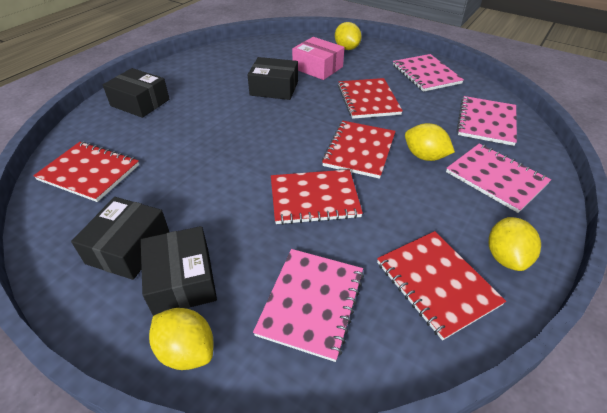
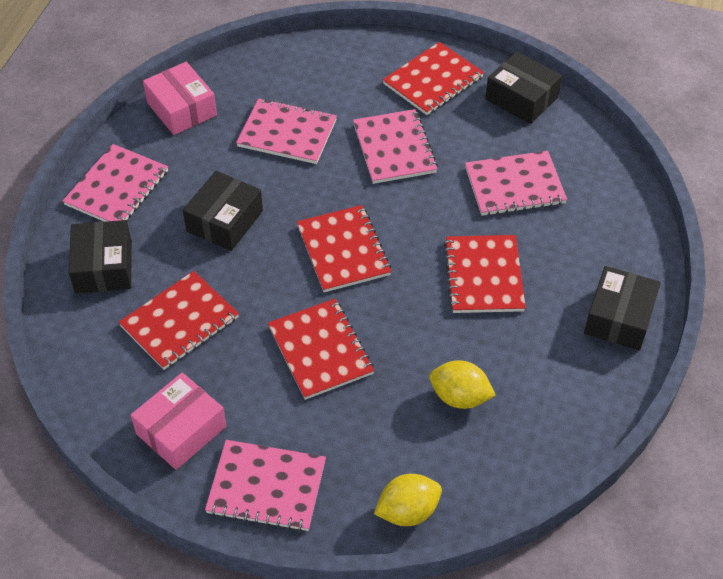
pink box: [292,37,345,80] = 1 -> [131,373,226,470] [143,62,217,135] = 2
pink notebook: [253,249,364,362] [393,54,464,92] [446,143,551,213] [457,96,517,146] = 4 -> [63,144,168,222] [205,440,326,532] [236,98,337,164] [353,109,438,184] [465,151,567,216] = 5
yellow lemon: [149,308,214,370] [335,22,362,50] [405,123,455,161] [489,217,541,271] = 4 -> [374,474,442,526] [429,360,496,409] = 2

